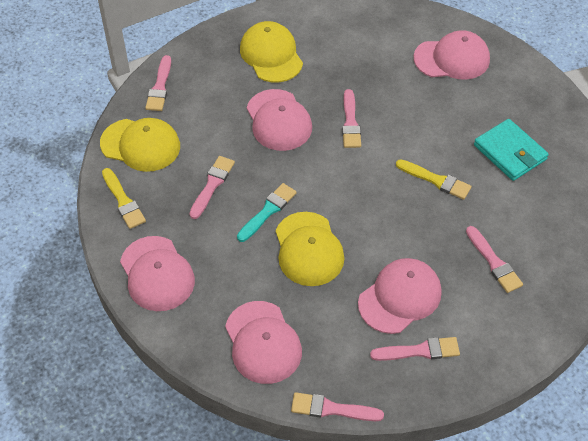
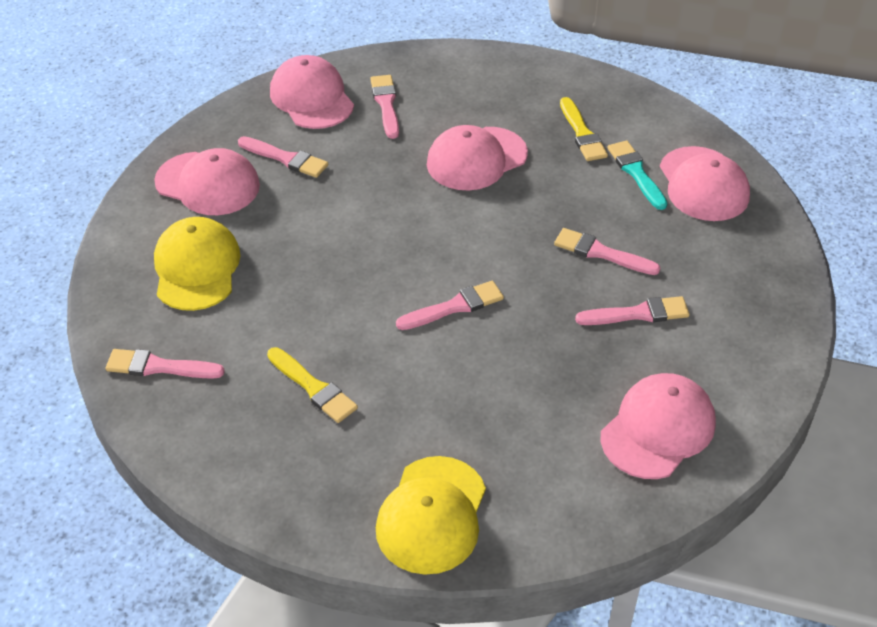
turquoise wallet: [474,119,549,181] = 1 -> none = 0
yellow cap: [100,118,180,172] [240,21,303,82] [276,212,344,286] = 3 -> [154,217,241,311] [376,456,486,575] = 2

